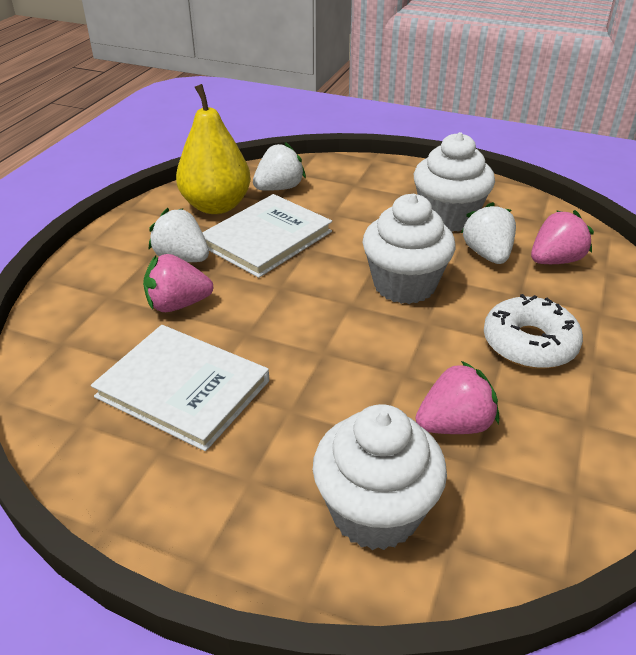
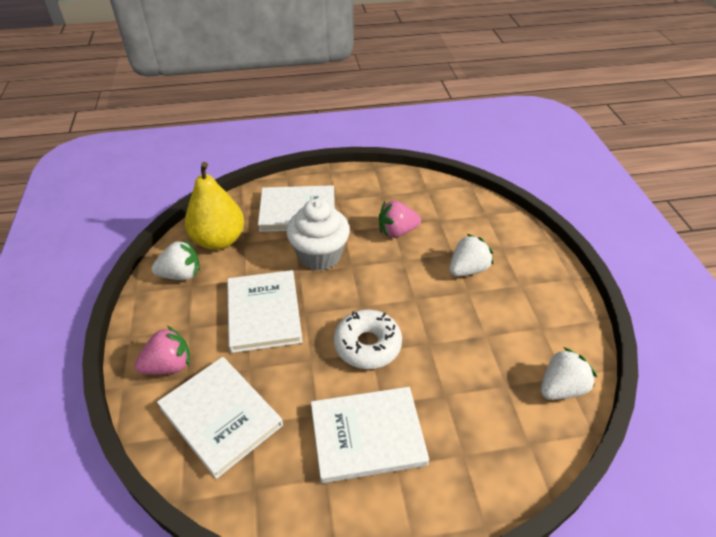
pink strawberry: [143,254,213,312] [415,361,499,434] [531,210,594,264] = 3 -> [135,326,190,375] [379,201,421,238] = 2
white book: [91,325,269,451] [202,194,332,278] = 2 -> [157,357,283,479] [227,270,303,353] [258,185,335,232] [311,387,429,483] = 4
white cupcake: [313,404,447,550] [362,194,456,304] [414,132,495,232] = 3 -> [286,199,350,271] = 1

